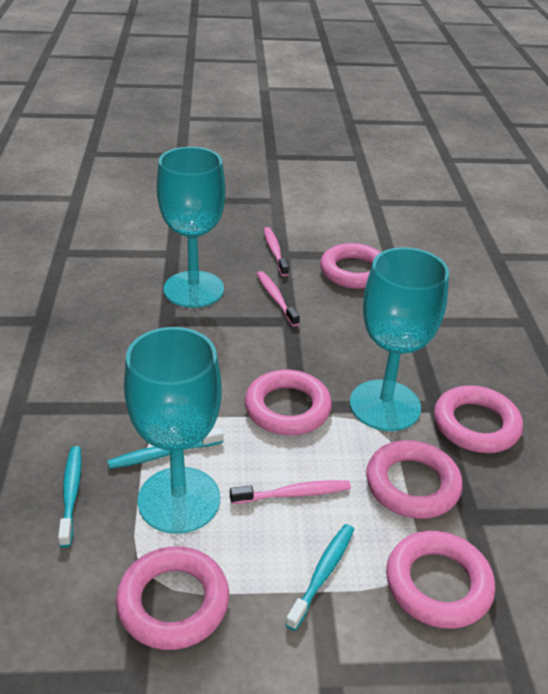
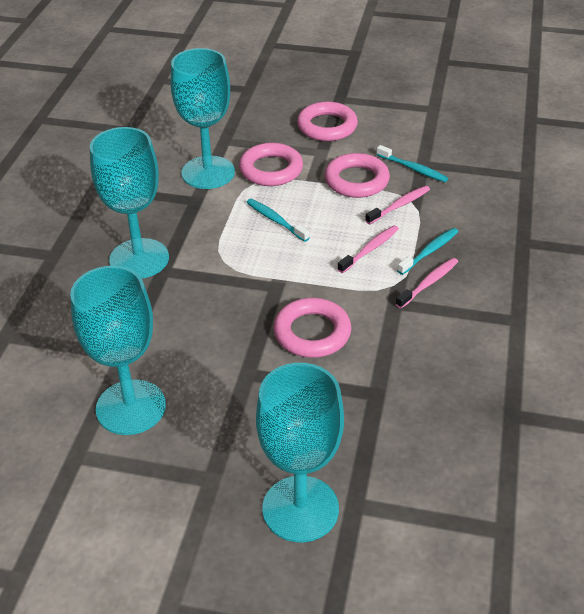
pink ring: [116,546,229,650] [245,370,332,435] [320,243,381,289] [366,440,463,519] [386,531,495,629] [434,385,523,453] = 6 -> [239,143,303,186] [274,298,351,358] [297,101,358,141] [325,153,390,198] = 4
turquoise goblet: [124,327,222,534] [157,147,225,308] [350,247,449,431] = 3 -> [70,266,166,435] [90,127,169,279] [171,48,235,189] [256,363,344,542] = 4

